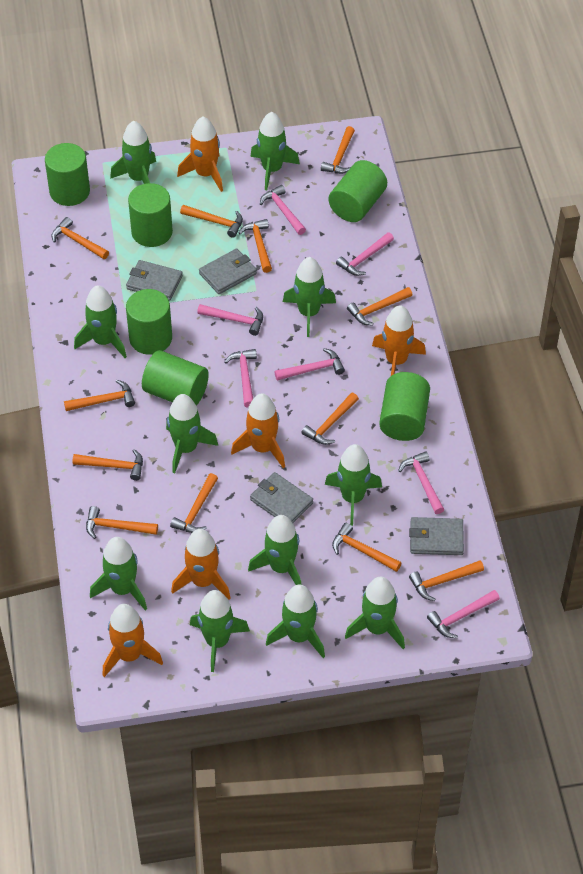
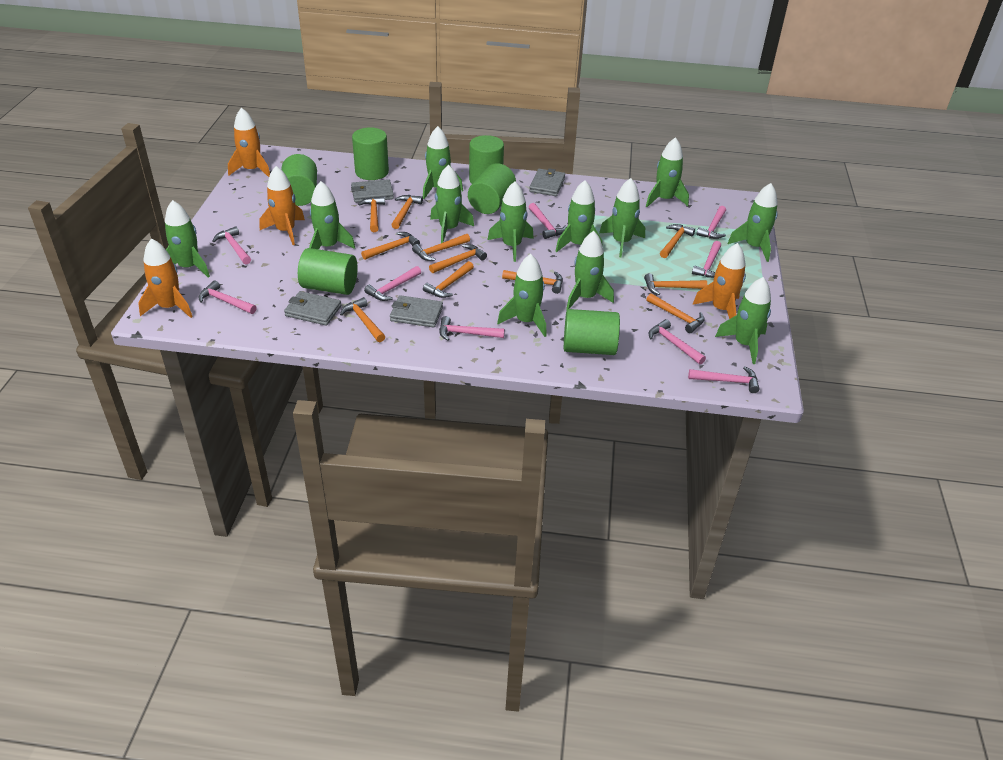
green rocket: [74,285,127,358] [90,537,147,610] [110,121,156,184] [166,394,218,473] [190,590,250,672] [248,515,302,585] [250,112,300,190] [266,585,325,658] [283,257,336,337] [325,444,382,526] [345,577,405,649] = 11 -> [165,200,210,277] [309,181,355,249] [423,126,463,199] [430,164,474,243] [488,181,534,262] [497,254,547,337] [556,180,602,252] [566,231,614,309] [599,178,645,257] [646,137,689,207] [715,277,771,364] [728,183,778,262] = 12
orange hammer: [51,217,109,259] [64,380,135,411] [72,449,143,481] [86,506,158,539] [170,473,218,533] [180,205,243,238] [239,219,272,273] [302,393,359,445] [321,126,355,174] [332,523,401,572] [347,287,412,325] [409,560,484,601] = 12 -> [340,297,385,342] [358,196,385,232] [361,232,420,260] [391,195,423,229] [412,234,470,261] [423,261,474,298] [429,244,487,273] [502,270,563,294] [644,273,707,295] [646,293,705,333] [660,224,695,258] = 11
orange rocket: [102,604,163,677] [171,529,231,600] [177,116,223,192] [231,394,285,468] [372,305,426,376] = 5 -> [138,238,193,318] [228,108,270,177] [259,166,305,245] [693,243,746,319] = 4
pink hammer: [197,304,263,336] [224,349,257,408] [260,185,306,235] [275,348,345,380] [336,232,394,276] [398,451,444,514] [427,590,500,638] = 7 -> [198,280,257,314] [213,226,251,264] [364,266,421,301] [439,316,505,341] [529,203,566,239] [648,319,706,365] [688,366,760,393] [692,241,721,278] [697,206,726,239] = 9

